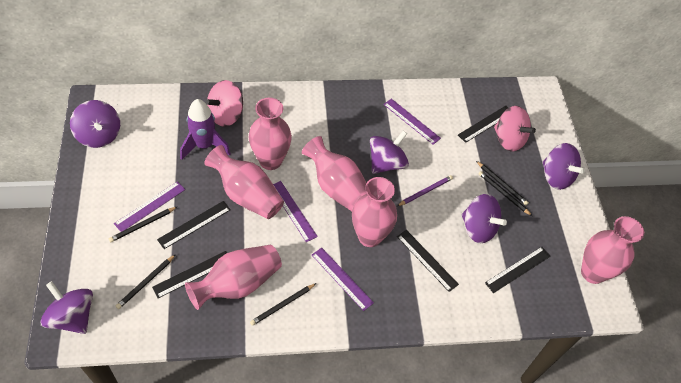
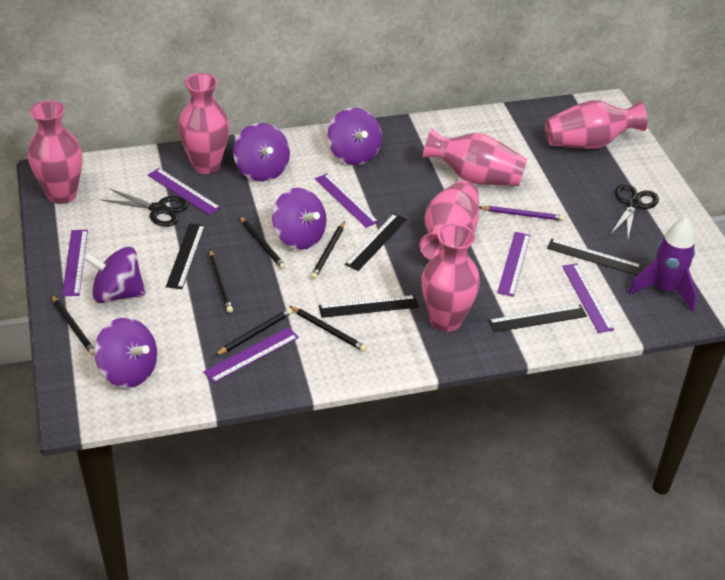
black pencil: [109,207,177,242] [116,254,176,309] [250,283,316,326] [476,161,529,205] [478,171,532,216] = 5 -> [51,295,94,355] [210,249,233,313] [215,308,292,356] [239,216,286,269] [289,306,367,351] [311,221,345,279] = 6
black scissors: none = 0 -> [102,188,189,227] [610,184,659,238] = 2
pink spinning top: [205,80,243,127] [494,106,536,152] = 2 -> none = 0
purple ruler: [114,181,185,232] [273,181,318,242] [312,247,374,311] [383,99,441,145] = 4 -> [62,230,88,296] [148,168,221,215] [203,327,299,383] [315,173,379,228] [497,232,531,297] [562,263,614,333] = 6

